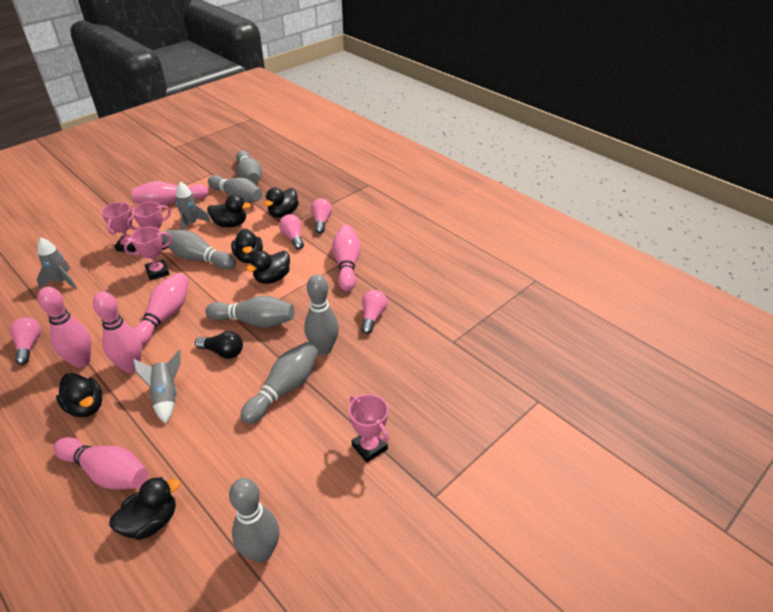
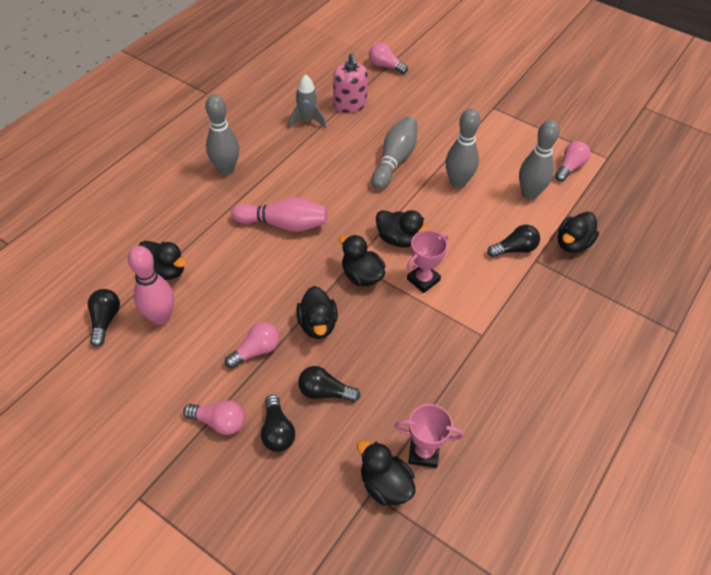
black light bulb: [195,331,243,359] = 1 -> [88,289,120,347] [261,395,295,452] [298,366,360,402] [487,225,540,258] = 4
grey bowling pin: [162,230,236,270] [205,296,295,328] [208,175,262,203] [229,478,279,562] [236,150,262,184] [240,342,318,424] [304,274,339,355] = 7 -> [205,94,239,175] [371,117,417,189] [446,108,480,188] [519,120,560,199] = 4
grey rocket: [36,237,77,290] [133,350,181,423] [176,181,211,230] = 3 -> [288,74,326,128] = 1
pink bowling pin: [38,287,91,368] [54,437,148,490] [93,292,142,373] [131,181,209,206] [133,273,189,346] [332,225,361,291] = 6 -> [128,246,174,325] [231,197,328,232] = 2
pink soap dispenser: none = 0 -> [333,53,368,113] = 1
pink trophy: [101,202,136,252] [124,227,172,280] [127,202,171,250] [349,394,389,463] = 4 -> [395,404,464,468] [407,230,448,293] = 2

